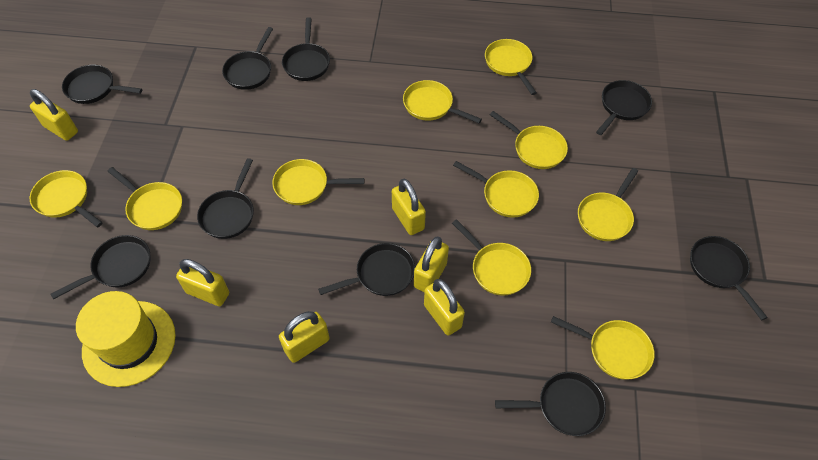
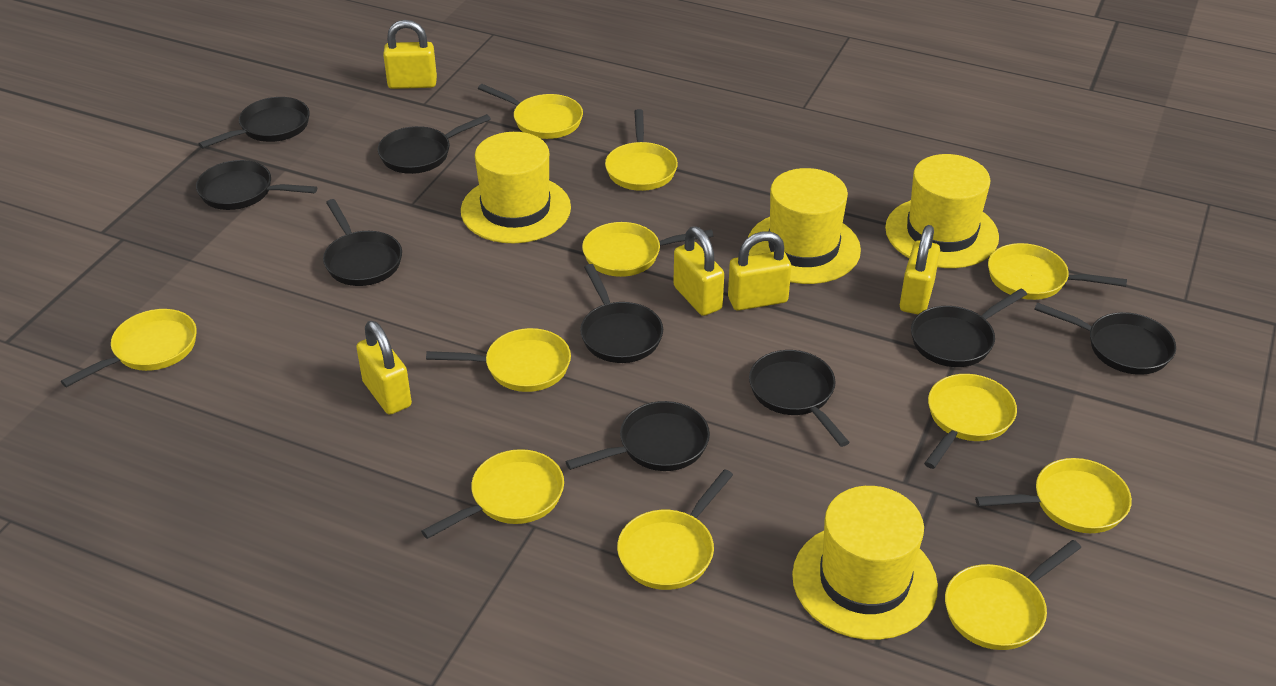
yellow hat: [76,291,176,387] = 1 -> [461,132,571,243] [748,168,861,284] [792,486,938,640] [885,154,999,268] = 4
yellow padlock: [30,89,78,141] [176,259,229,306] [279,311,330,363] [392,179,426,235] [414,236,449,292] [424,279,465,336] = 6 -> [356,321,412,415] [383,20,437,89] [673,227,724,316] [728,232,791,311] [900,225,940,314] = 5
yellow pan: [30,170,103,227] [107,167,182,230] [272,159,365,205] [403,80,482,123] [452,219,531,296] [453,161,539,218] [485,39,537,95] [490,111,568,169] [551,316,655,380] [578,168,638,241] = 10 -> [61,309,197,387] [421,449,564,539] [426,328,571,392] [478,84,583,139] [582,222,713,277] [605,109,678,191] [617,469,733,590] [924,374,1017,469] [945,540,1081,650] [975,458,1132,533] [988,243,1127,300] = 11

